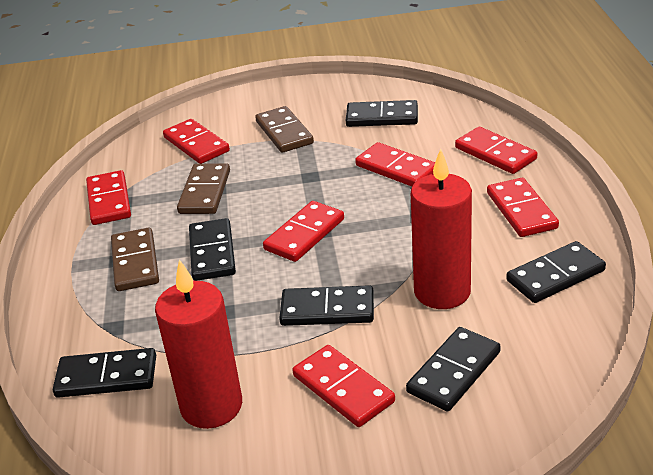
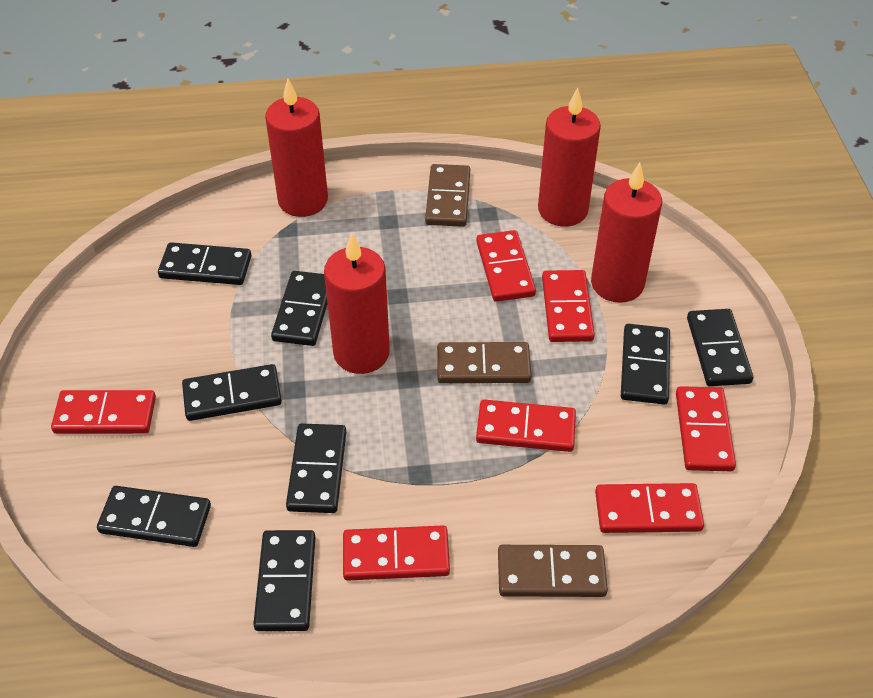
black domino: [53,348,156,398] [189,218,236,281] [279,285,374,326] [346,100,418,127] [406,327,501,412] [506,241,606,303] = 6 -> [97,486,211,547] [158,242,251,285] [182,364,282,421] [253,530,316,631] [271,271,328,346] [286,424,346,513] [621,324,670,405] [687,309,753,386] = 8
red candle: [155,259,242,429] [411,149,472,309] = 2 -> [265,79,328,217] [324,233,390,374] [538,88,601,227] [591,162,662,303] = 4

